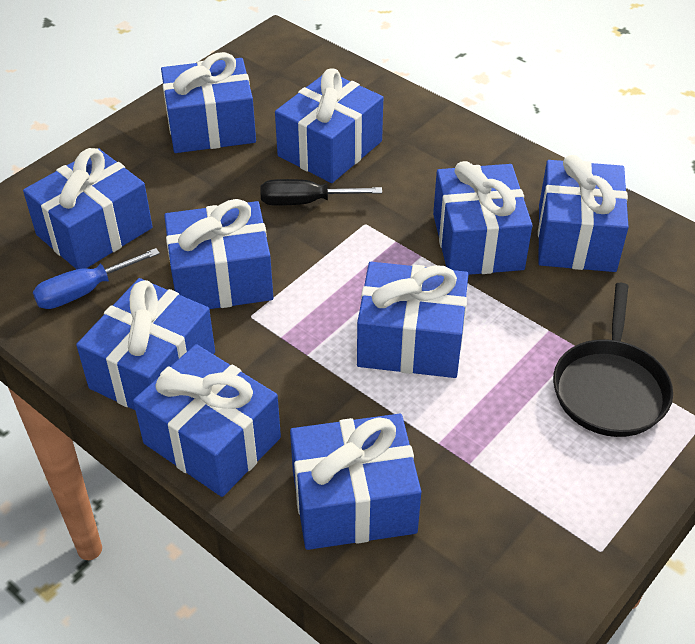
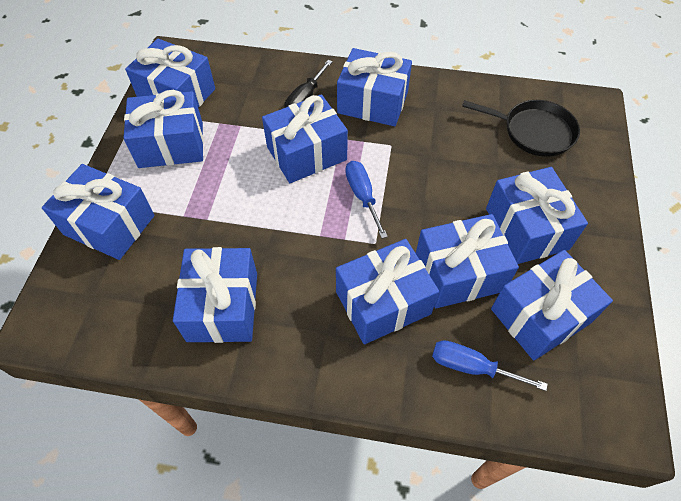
blue screwdriver: [33,248,160,309] = 1 -> [345,161,388,239] [432,340,548,391] = 2

